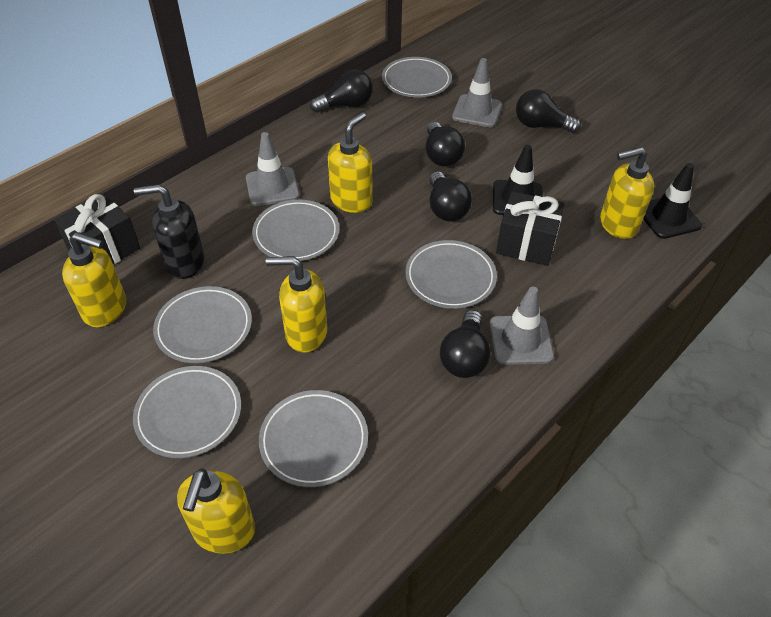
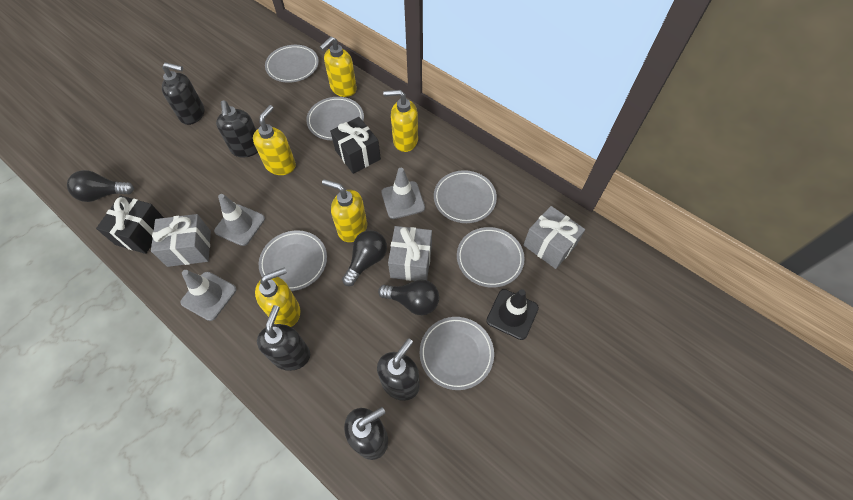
black light bulb: [310,69,373,112] [426,122,465,167] [429,171,472,221] [440,310,491,378] [516,89,581,133] = 5 -> [67,170,134,202] [342,230,387,286] [378,280,439,315] = 3
black soap dispenser: [134,184,204,279] = 1 -> [162,62,205,125] [216,101,258,158] [257,305,310,371] [344,407,388,460] [377,338,420,401] = 5
black traffic cone: [493,145,543,215] [643,163,702,239] = 2 -> [486,289,539,340] = 1
grey gift: none = 0 -> [151,214,211,267] [388,226,432,281] [523,206,585,269] = 3

